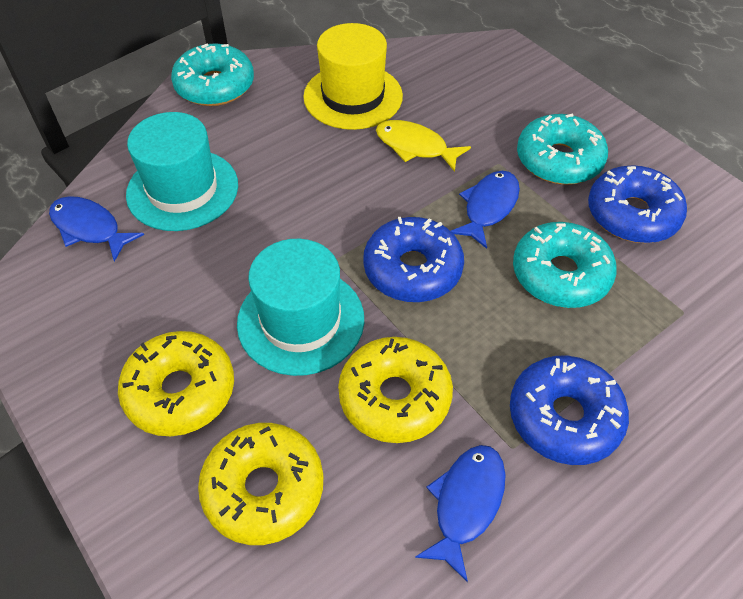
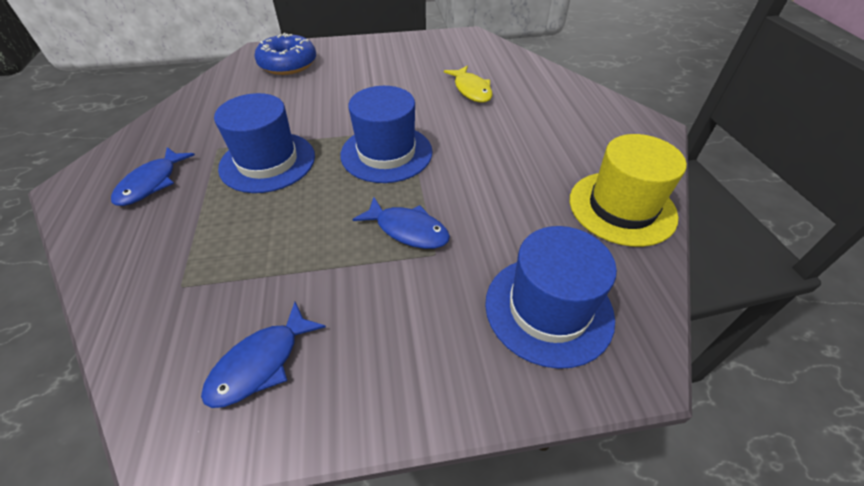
blue donut: [363,217,464,302] [510,356,629,465] [588,165,687,243] = 3 -> [254,33,316,75] = 1
blue hat: none = 0 -> [214,93,315,193] [340,86,433,183] [485,226,617,369] = 3
turquoise donut: [171,43,254,106] [513,222,617,308] [517,114,608,184] = 3 -> none = 0
turquoise hat: [126,112,238,231] [237,239,364,376] = 2 -> none = 0
yellow donut: [118,331,234,436] [198,423,323,545] [338,337,453,443] = 3 -> none = 0

